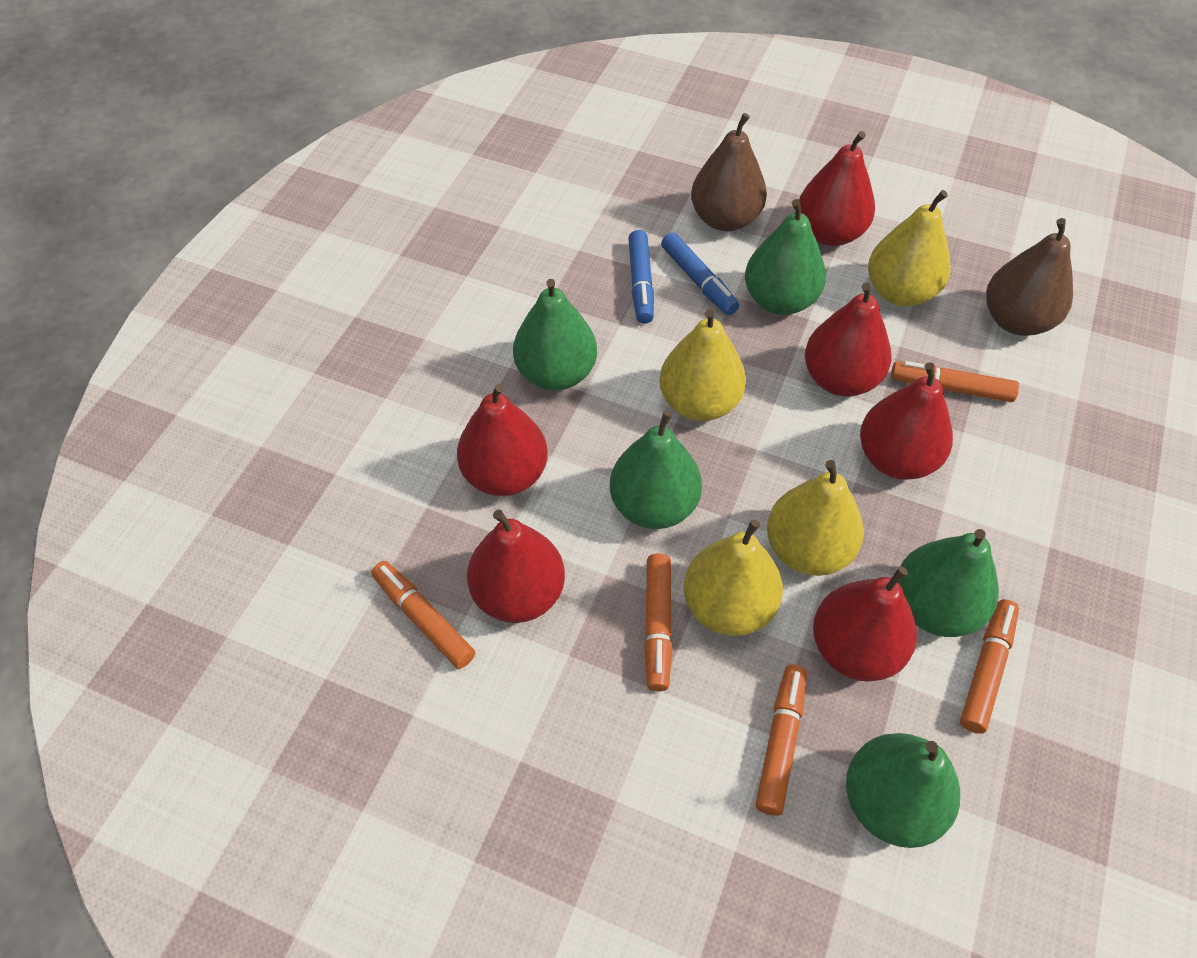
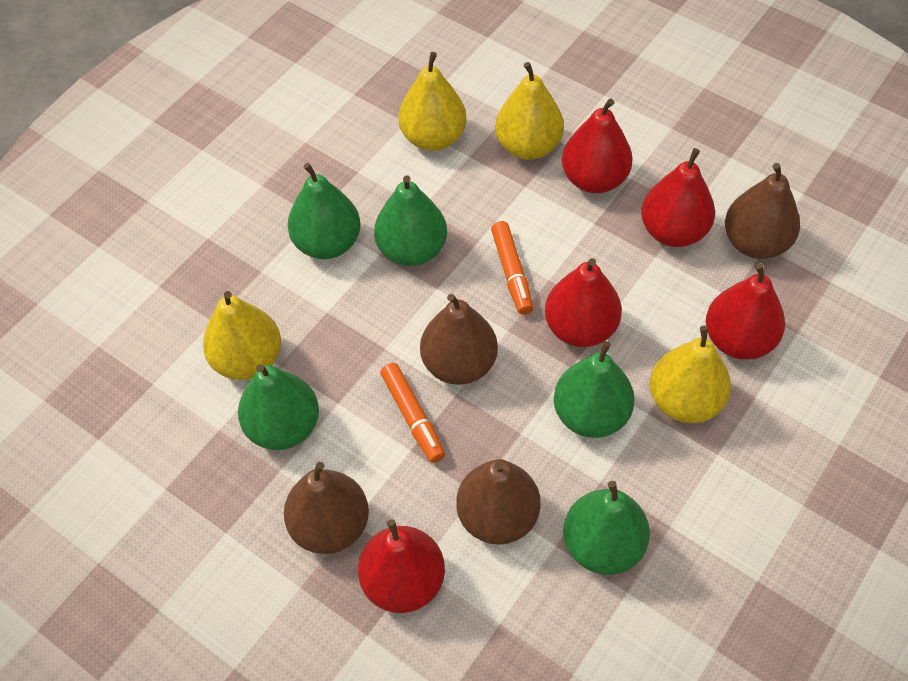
blue marker: [628,230,654,324] [661,232,739,315] = 2 -> none = 0
brown pear: [691,113,767,231] [986,218,1073,336] = 2 -> [284,462,369,554] [420,294,498,385] [456,459,541,545] [725,163,800,259] = 4
orange marker: [371,561,475,669] [644,553,673,691] [755,665,807,816] [891,361,1019,402] [960,599,1019,734] = 5 -> [380,363,445,463] [491,221,533,315] = 2
red pear: [457,384,548,496] [467,510,565,623] [799,131,875,246] [805,283,891,397] [813,566,917,682] [860,362,953,480] = 6 -> [358,519,445,613] [545,258,622,347] [562,99,633,193] [641,148,715,247] [706,263,785,360] = 5

